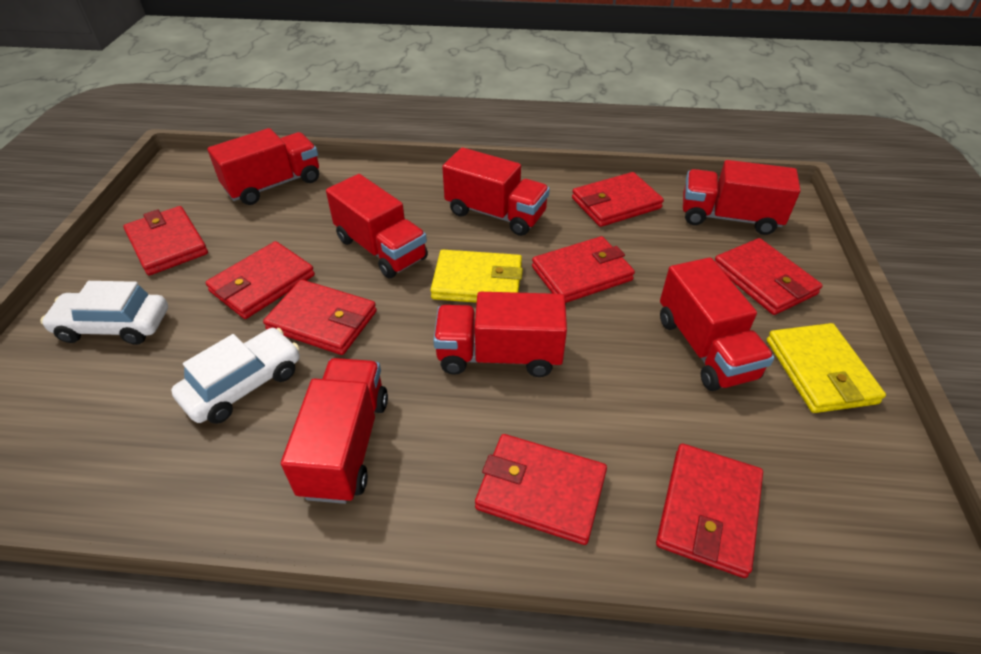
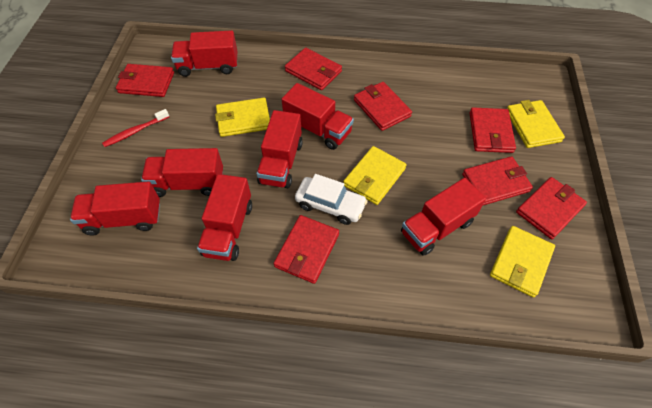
red toothbrush: none = 0 -> [102,109,169,147] = 1
red wallet: [123,206,208,275] [206,241,315,319] [263,280,377,355] [475,434,607,545] [532,236,635,303] [572,172,664,227] [656,444,763,578] [715,238,823,315] = 8 -> [116,64,174,97] [274,215,339,284] [285,48,342,90] [354,82,412,131] [462,156,533,205] [470,107,516,153] [516,177,587,239] = 7
white car: [40,281,168,345] [171,328,300,424] = 2 -> [295,174,368,225] = 1
yellow wallet: [430,250,523,303] [767,323,886,413] = 2 -> [215,98,270,137] [343,146,406,205] [490,226,555,298] [507,100,565,148] = 4

